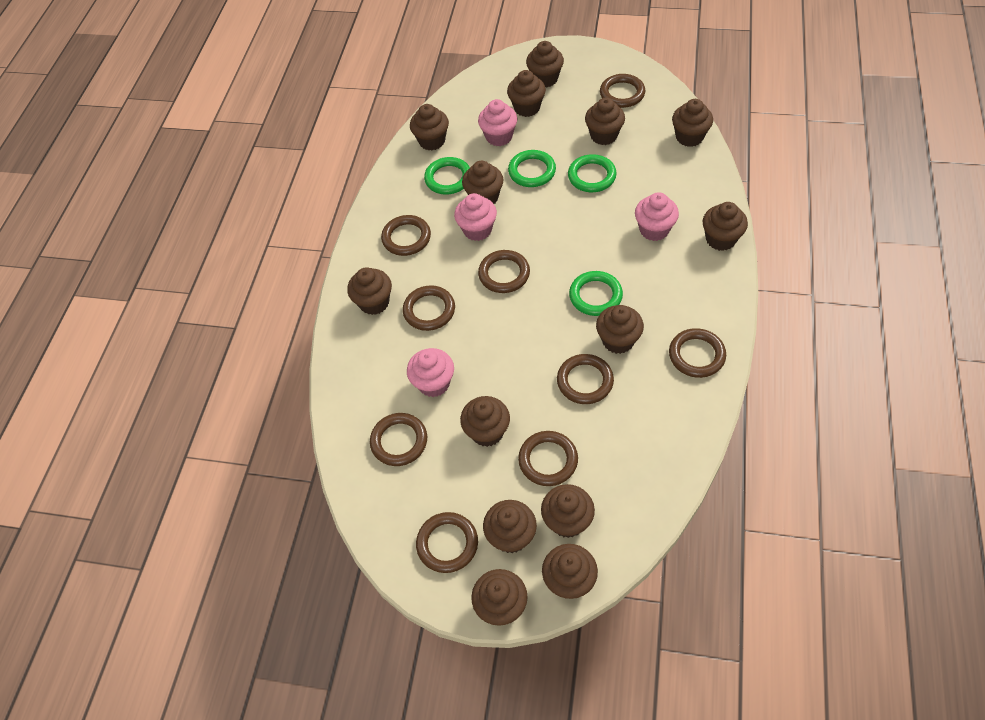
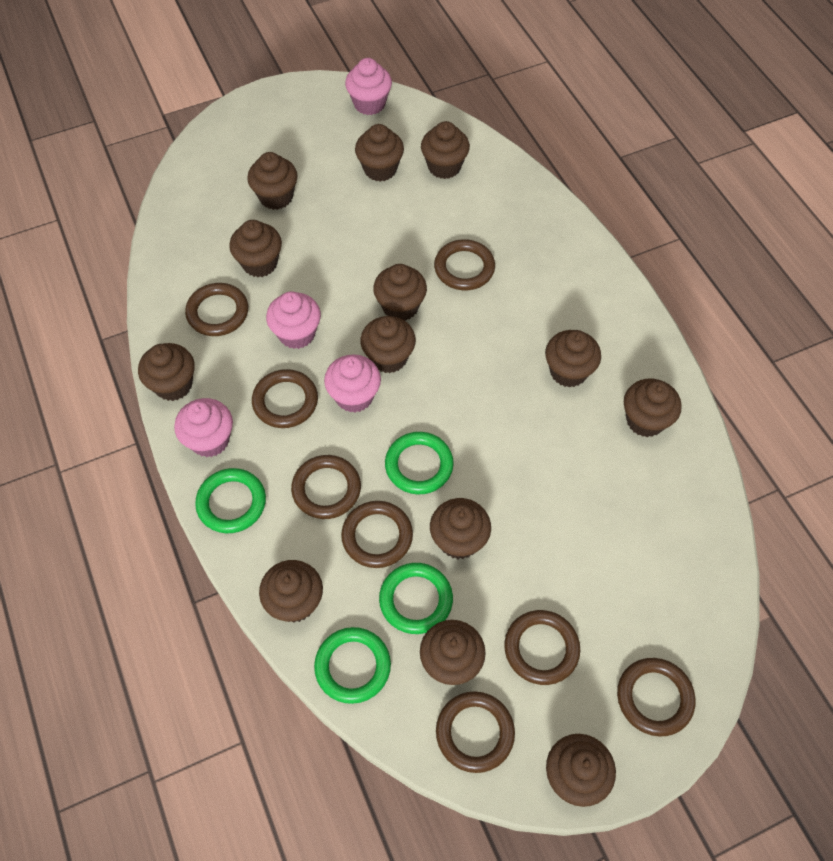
brown cupcake: [347,267,392,315] [410,104,449,151] [460,396,510,447] [462,161,503,204] [471,569,528,626] [483,500,537,553] [507,70,546,117] [526,41,564,87] [541,484,595,538] [542,544,598,599] [585,98,625,145] [596,305,644,354] [672,99,713,147] [703,202,748,251] = 14 -> [138,343,195,401] [229,220,282,277] [247,152,298,210] [259,560,323,622] [355,124,404,182] [360,316,416,373] [373,264,427,321] [420,620,486,685] [421,121,470,179] [430,498,491,559] [545,330,601,388] [546,734,616,807] [624,379,682,437] = 13
brown ring: [370,413,427,466] [381,215,431,256] [403,285,455,331] [416,512,478,573] [478,250,530,293] [518,431,578,486] [557,354,614,404] [600,74,645,108] [669,328,726,378] = 9 -> [185,283,248,336] [252,369,318,428] [291,455,361,519] [341,501,413,568] [434,239,495,290] [436,691,515,773] [504,610,580,685] [617,658,695,737] = 8

